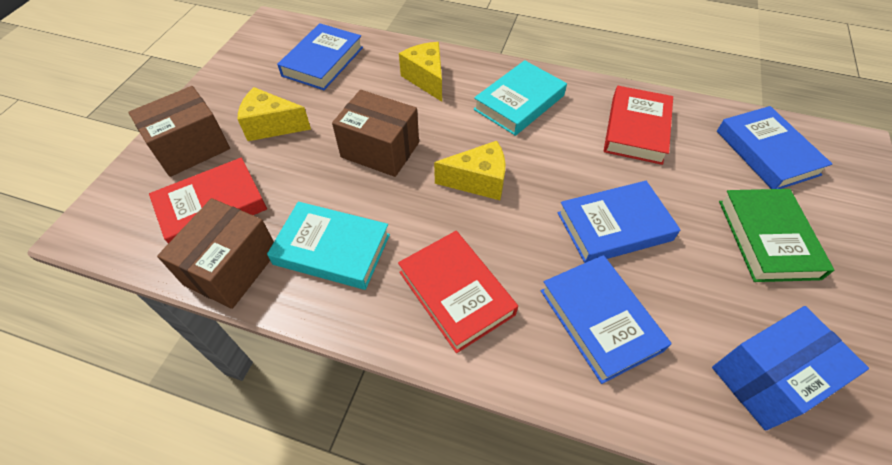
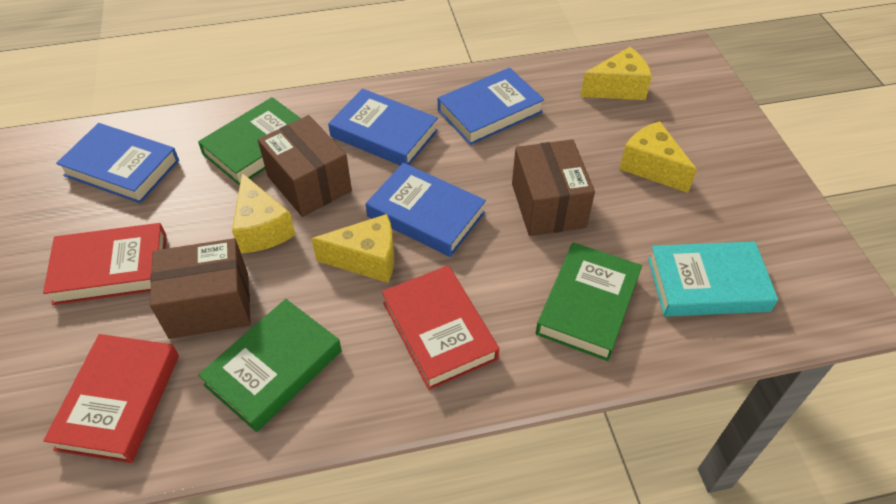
blue box: [712,306,869,430] = 1 -> none = 0
green book: [719,189,834,282] = 1 -> [198,97,301,186] [198,299,342,432] [536,242,642,361] = 3
turquoise book: [267,202,390,290] [474,60,567,136] = 2 -> [648,241,778,317] = 1
yellow cheese: [238,87,311,141] [399,42,442,102] [434,141,506,200] = 3 -> [232,173,295,253] [311,214,394,283] [580,47,652,100] [619,121,697,193] = 4

